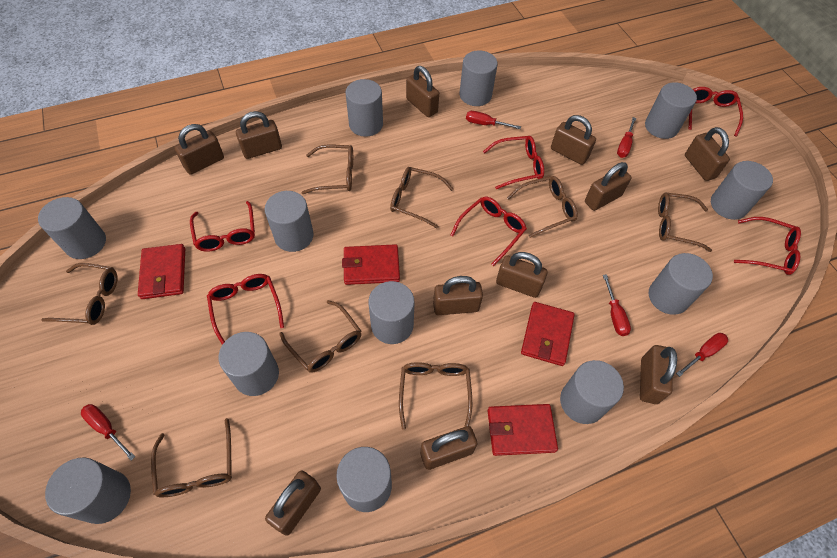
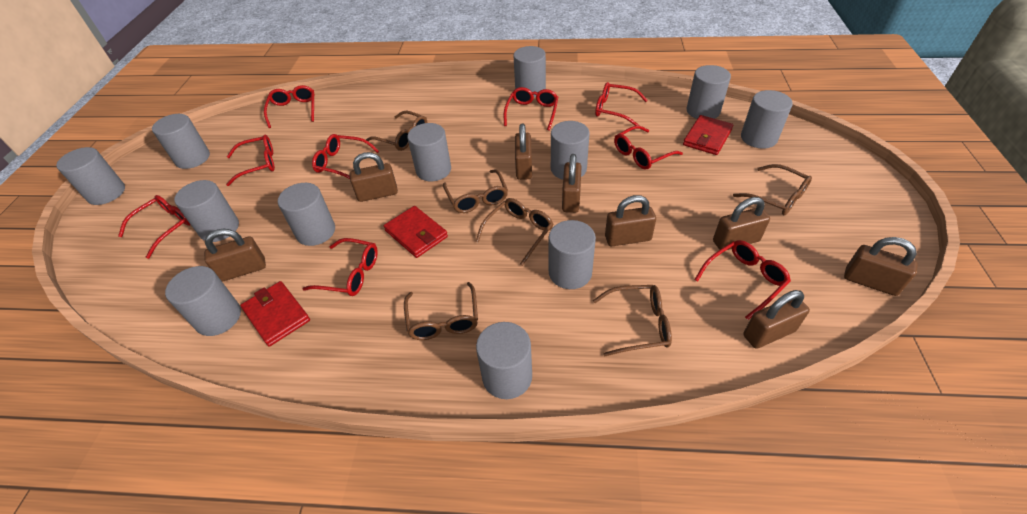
brown glasses: [41,263,117,325] [151,418,232,497] [279,300,361,373] [302,144,353,194] [390,167,454,228] [399,362,472,429] [507,176,577,238] [658,192,712,252] = 8 -> [366,110,427,151] [404,282,478,340] [443,169,508,213] [476,198,553,266] [593,285,672,356] [733,164,812,215] = 6
brown padlock: [175,124,224,175] [236,111,282,159] [265,471,321,536] [406,66,439,117] [420,426,477,470] [433,276,483,315] [496,252,548,298] [551,115,596,165] [585,162,631,211] [640,345,677,404] [685,127,730,181] = 11 -> [204,229,266,281] [350,152,398,202] [515,123,532,180] [562,154,582,213] [605,195,656,246] [713,197,770,250] [743,290,810,349] [844,237,918,296] = 8
red glasses: [190,201,255,252] [207,274,284,345] [451,197,527,266] [483,136,544,189] [689,87,743,136] [734,217,801,275] = 6 -> [118,195,190,259] [226,135,275,186] [264,85,315,128] [302,238,378,296] [312,134,379,179] [504,87,558,130] [595,82,648,126] [614,126,683,170] [694,240,791,320] = 9
red screwdriver: [81,404,135,460] [466,111,521,129] [603,274,631,336] [617,117,636,158] [676,333,728,377] = 5 -> none = 0
red wallet: [138,244,185,299] [342,244,400,285] [488,404,558,456] [521,302,575,366] = 4 -> [240,281,310,347] [384,206,448,258] [683,115,733,155] = 3

